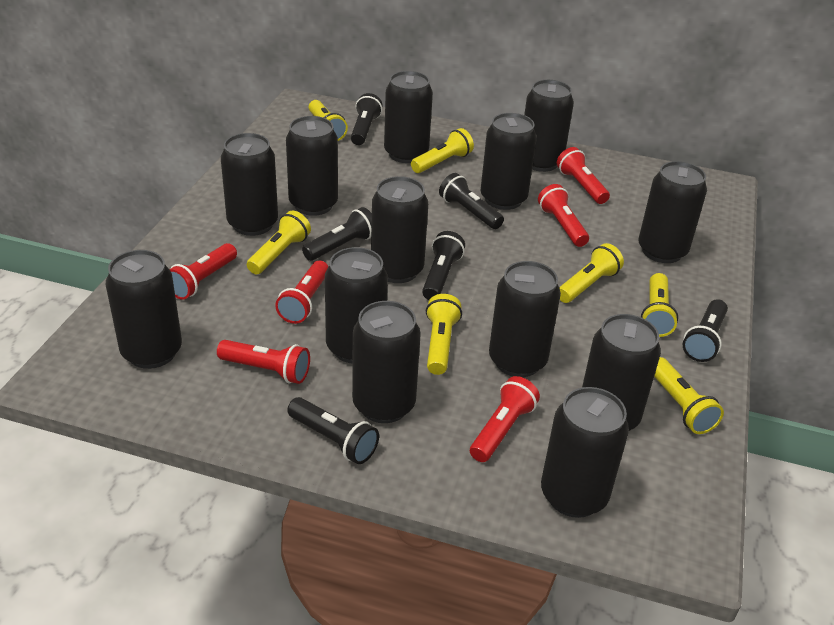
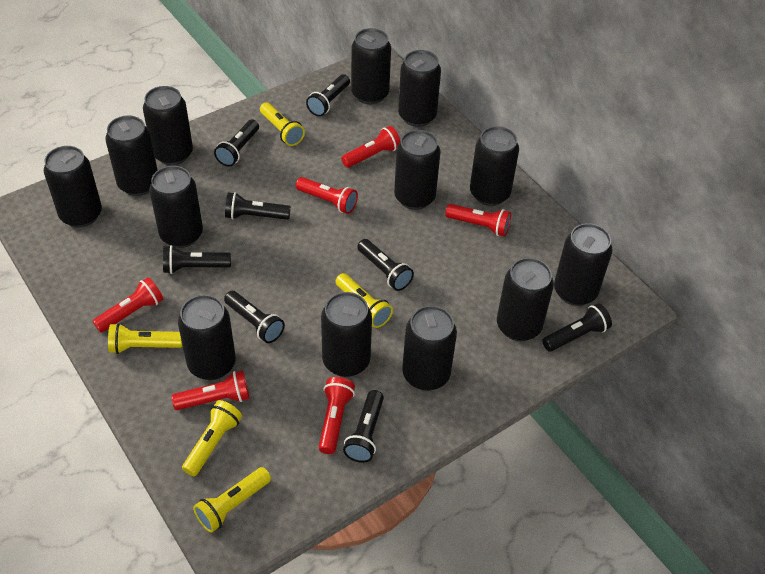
black flashlight: [287,397,379,464] [302,207,372,261] [351,93,383,145] [422,231,465,300] [439,173,504,229] [683,299,728,362] = 6 -> [163,245,231,274] [214,120,259,167] [224,291,285,343] [225,192,291,220] [306,74,350,116] [343,390,384,463] [357,239,414,291] [542,303,612,352] = 8
yellow flashlight: [247,211,311,275] [309,100,348,141] [411,128,474,173] [426,294,462,375] [559,243,624,303] [641,273,678,337] [654,357,724,434] = 7 -> [108,323,182,354] [182,400,242,476] [193,467,271,533] [260,102,305,146] [335,273,393,328] = 5

